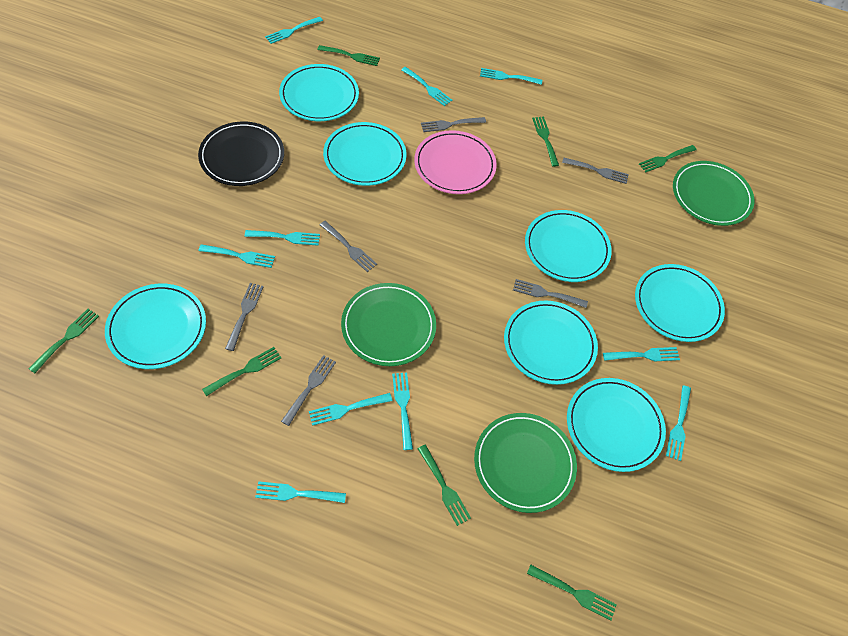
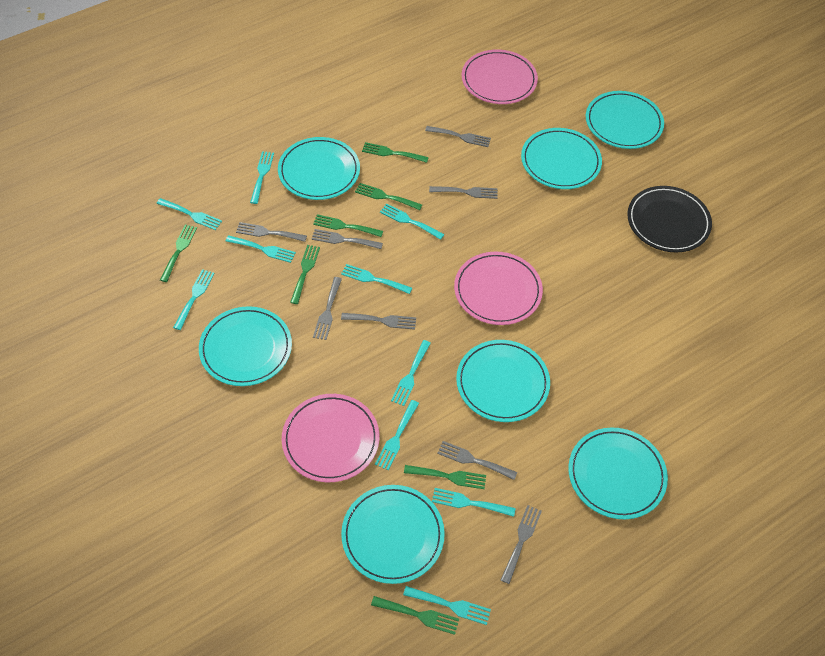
green plate: [341,283,436,366] [474,413,577,513] [673,161,754,226] = 3 -> none = 0
grey fork: [225,283,264,351] [281,355,336,426] [320,221,377,272] [421,117,486,132] [513,279,588,308] [562,158,629,184] = 6 -> [236,222,307,242] [312,229,383,249] [313,277,342,340] [341,313,416,330] [425,126,491,147] [429,186,498,199] [437,441,517,480] [501,505,542,584] = 8
pink plate: [414,130,497,194] = 1 -> [282,394,379,482] [454,252,543,325] [462,49,538,104] = 3

